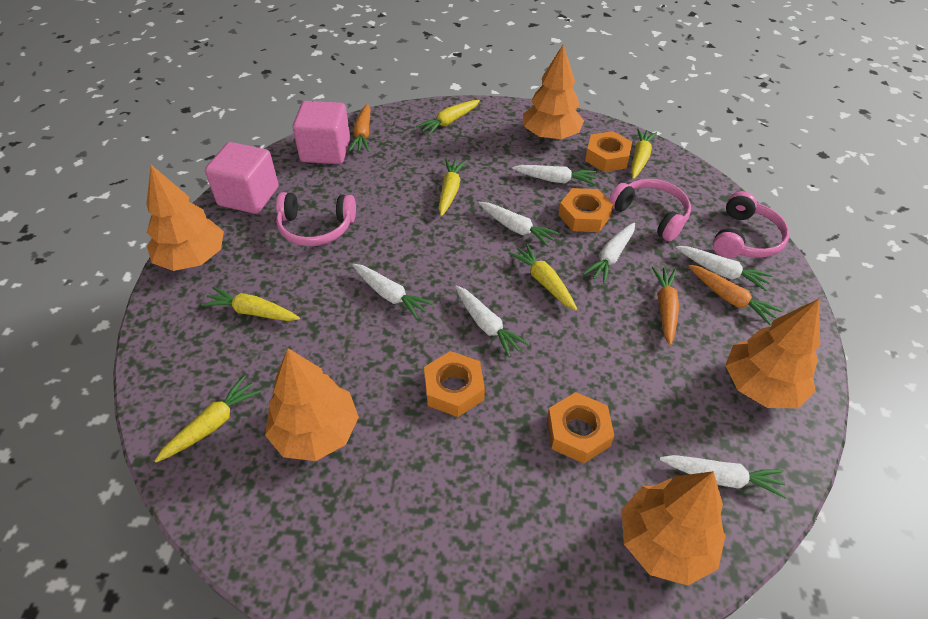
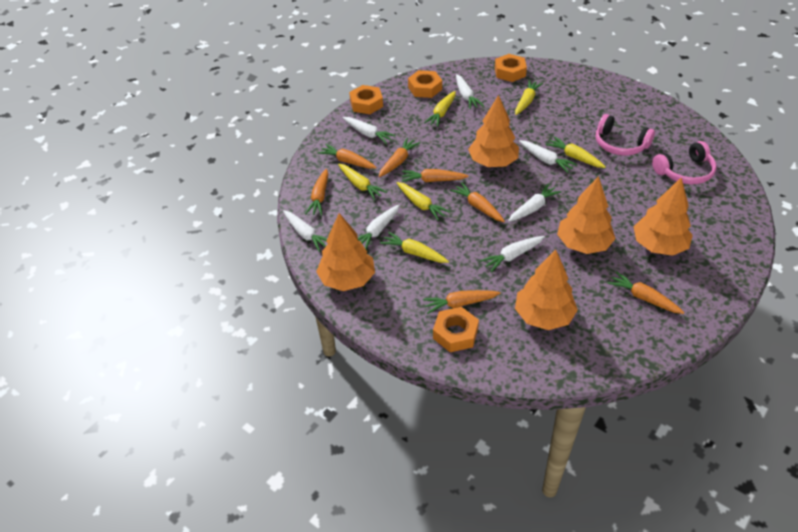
orange carrot: [349,104,370,152] [652,267,679,345] [689,264,783,325] = 3 -> [305,169,328,215] [317,144,377,169] [378,138,420,177] [402,169,469,182] [423,290,500,314] [450,182,505,222] [607,272,684,314] = 7
pink cube: [205,142,279,214] [293,101,350,164] = 2 -> none = 0
pink headphones: [276,192,356,246] [609,179,691,241] [713,191,789,258] = 3 -> [596,114,655,156] [652,141,716,184] = 2

